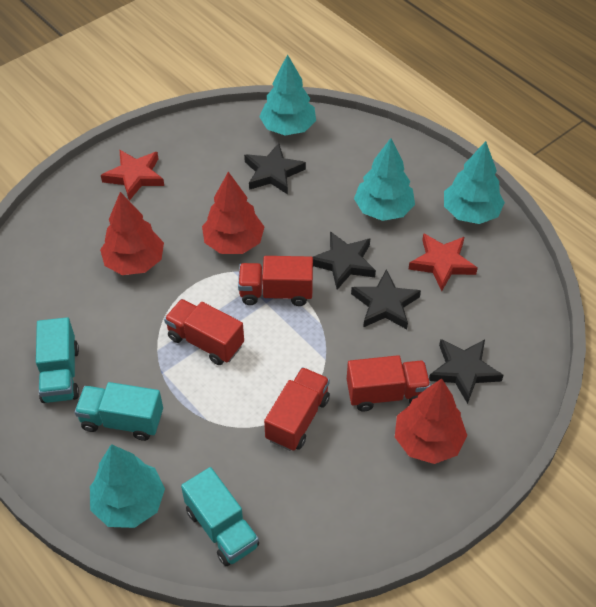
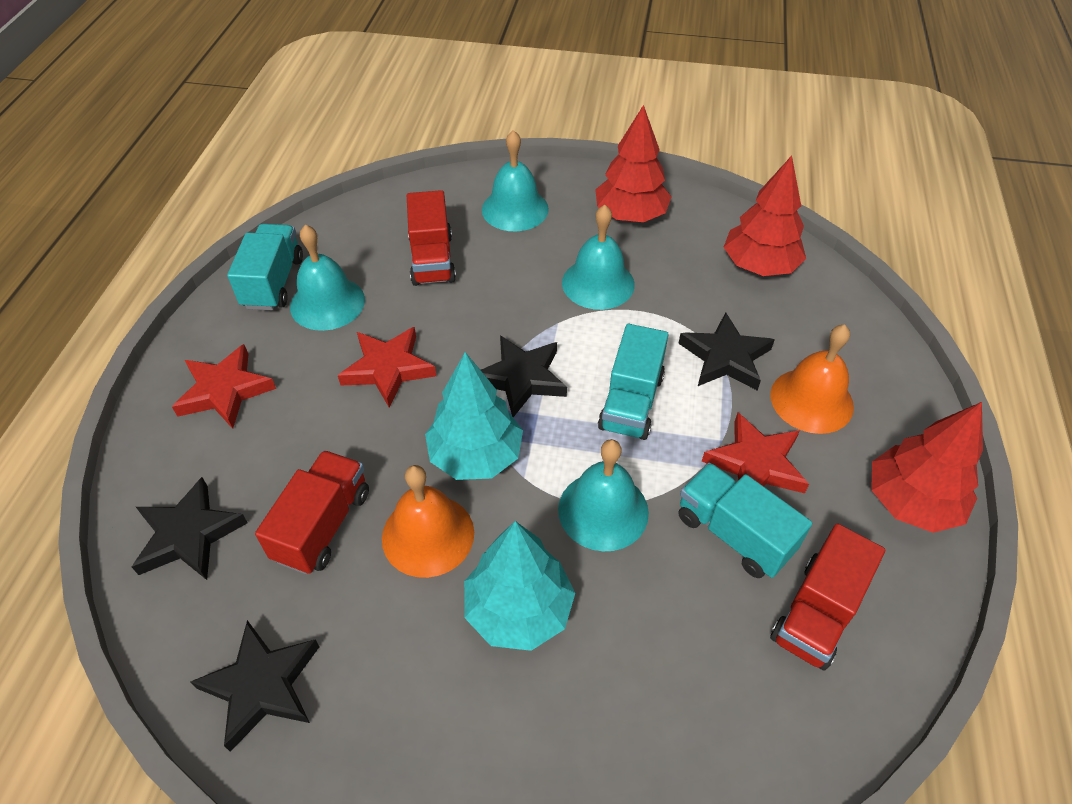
orange bell: none = 0 -> [382,465,474,578] [770,324,854,434] = 2
red star: [101,150,164,201] [408,233,478,291] = 2 -> [172,344,276,429] [338,327,436,408] [702,412,809,493] = 3
red truck: [164,299,244,365] [238,256,313,306] [264,367,330,451] [347,355,431,411] = 4 -> [255,450,369,574] [407,190,456,286] [770,523,886,671] = 3
turquoise bell: none = 0 -> [290,225,365,331] [482,130,549,231] [558,439,649,551] [562,205,635,310] = 4
turquoise tree: [90,444,165,528] [259,54,316,135] [354,138,415,221] [444,141,505,224] = 4 -> [425,352,523,480] [464,521,575,651] = 2

